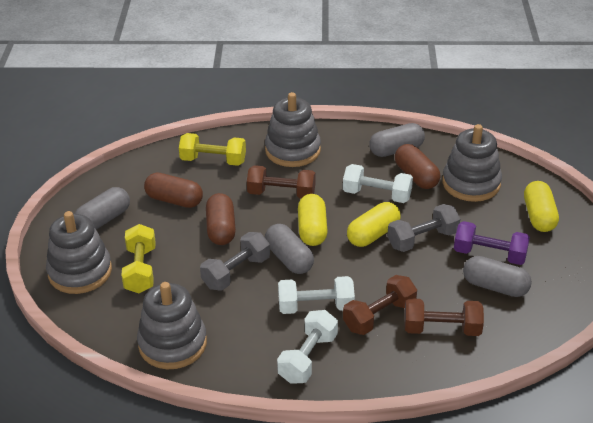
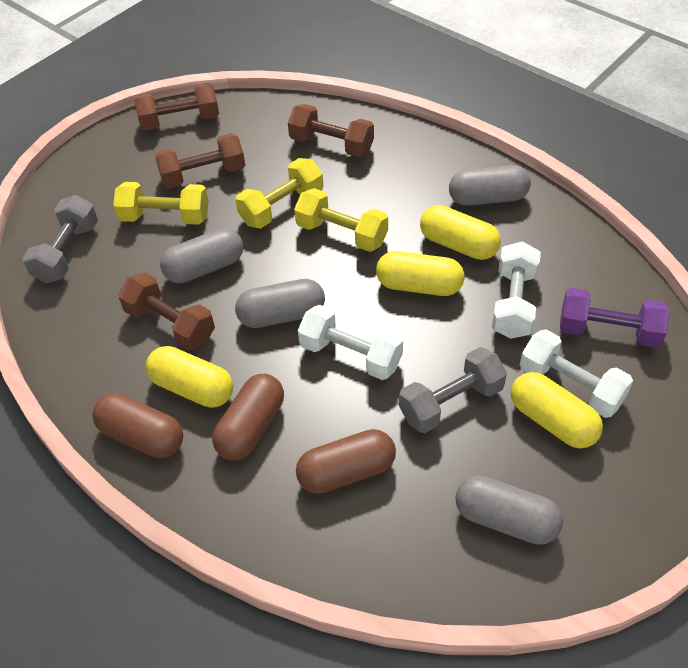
brown dumbbell: [247,165,316,199] [343,275,417,335] [404,298,484,336] = 3 -> [118,273,215,351] [134,83,219,130] [155,133,245,188] [288,104,374,157] = 4
grey stacking toy: [46,211,112,294] [137,282,207,369] [265,92,321,167] [442,124,502,202] = 4 -> none = 0
yellow capsule: [298,194,328,246] [347,202,401,247] [524,181,559,232] = 3 -> [146,346,233,408] [376,251,464,296] [420,205,501,260] [511,372,603,449] = 4
yellow dumbbell: [121,224,156,293] [179,133,246,166] = 2 -> [113,182,209,225] [235,158,323,228] [294,188,388,252] = 3

